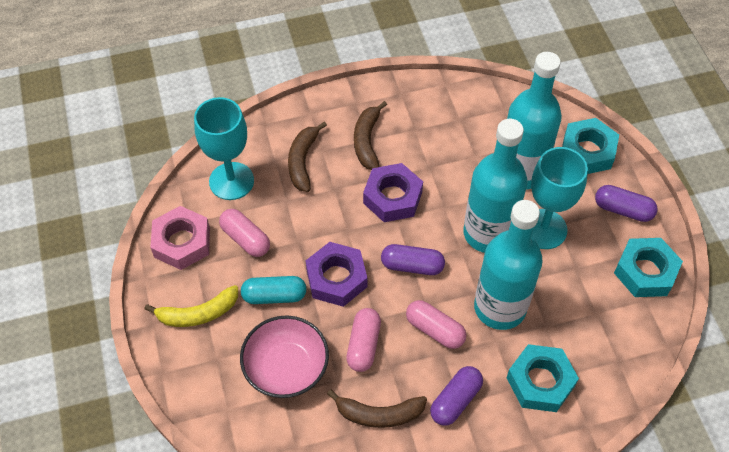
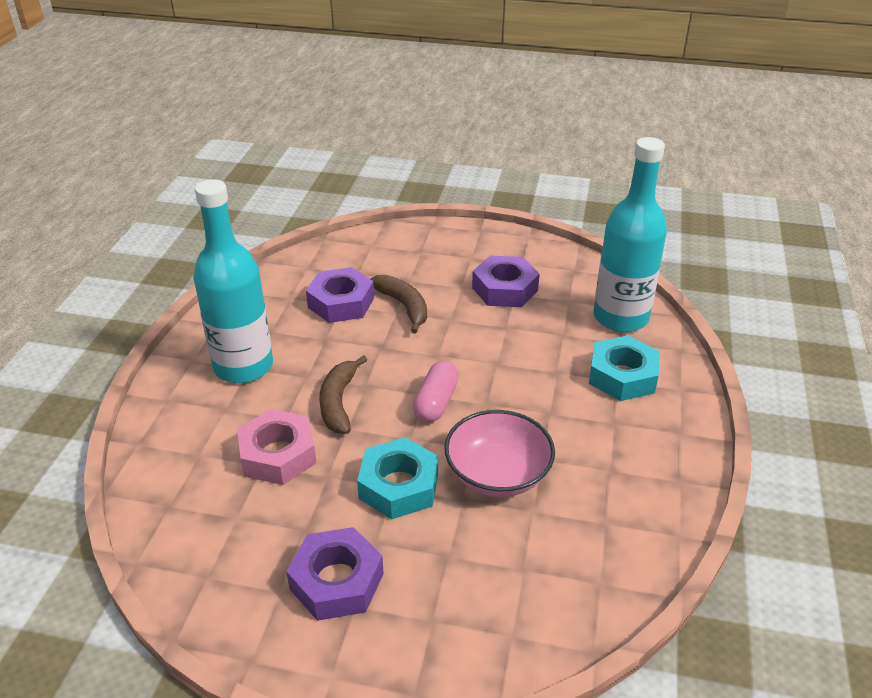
brown banana: [288,122,327,192] [327,389,427,428] [354,101,387,170] = 3 -> [319,355,367,434] [370,275,427,334] = 2
pink capsule: [219,209,270,257] [346,308,381,372] [406,300,466,349] = 3 -> [413,361,459,423] = 1
purple capsule: [381,244,445,275] [430,366,483,426] [595,185,658,222] = 3 -> none = 0
purple nut: [306,242,367,307] [363,163,423,222] = 2 -> [286,527,384,621] [306,267,374,323] [472,256,540,307] = 3
turquoise bottle: [463,119,527,253] [474,200,543,330] [507,52,562,190] = 3 -> [193,179,273,383] [593,137,667,332] = 2
turquoise capsule: [241,276,307,304] = 1 -> none = 0
turquoise goblet: [194,97,254,200] [531,147,588,249] = 2 -> none = 0
turquoise nut: [507,344,579,412] [562,118,619,174] [614,238,683,297] = 3 -> [357,437,438,519] [589,335,660,401] = 2
yellow banana: [144,285,238,327] = 1 -> none = 0

